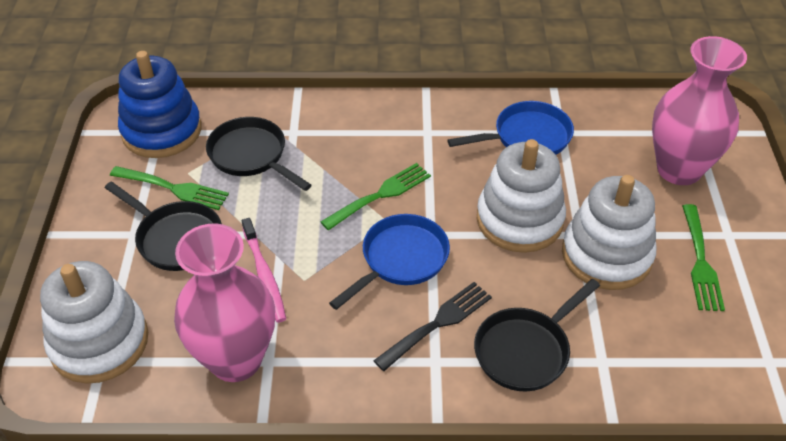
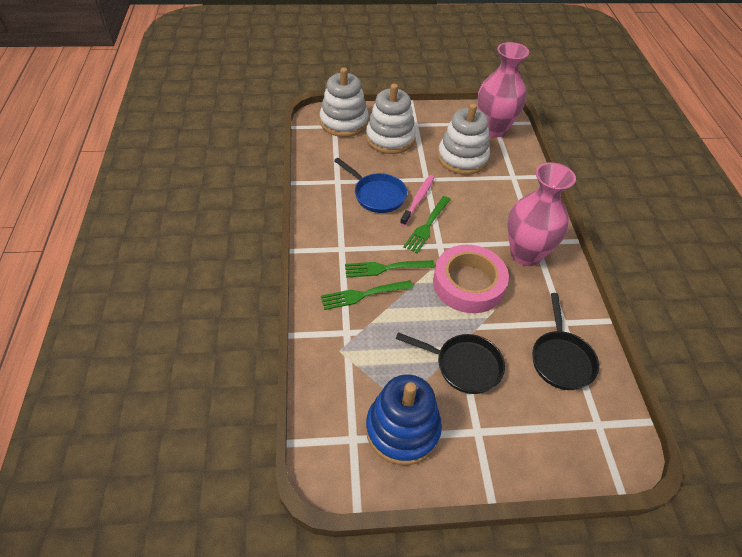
black fork: [373,282,492,371] = 1 -> none = 0
black pan: [105,182,222,271] [206,117,312,191] [474,279,600,391] = 3 -> [396,332,505,394] [532,293,599,390] = 2
blue pan: [329,214,450,310] [447,101,574,154] = 2 -> [334,158,407,213] = 1
pink tape: none = 0 -> [433,245,509,313] = 1

